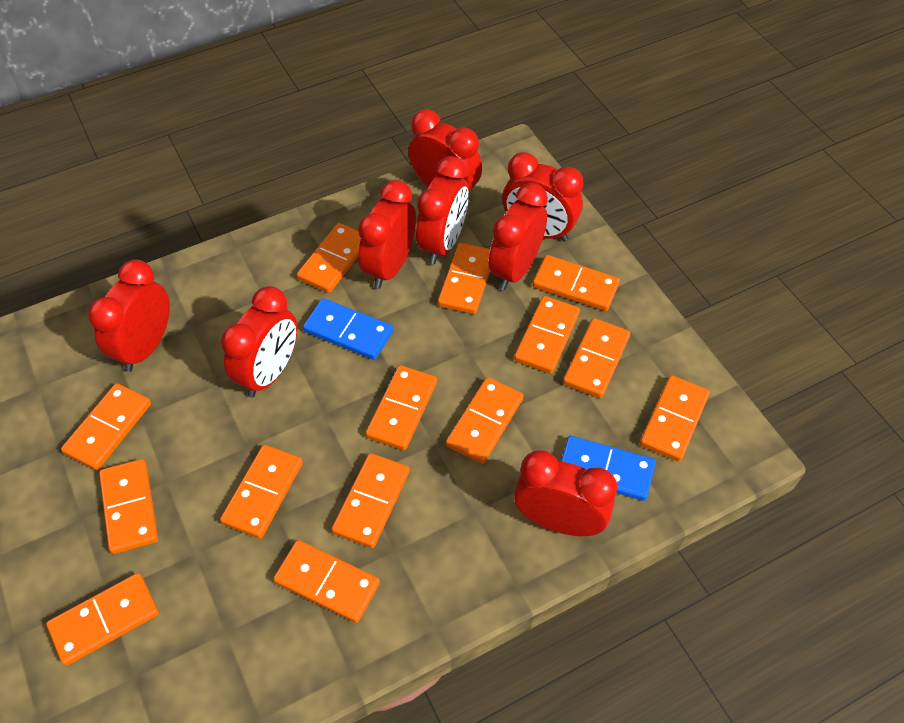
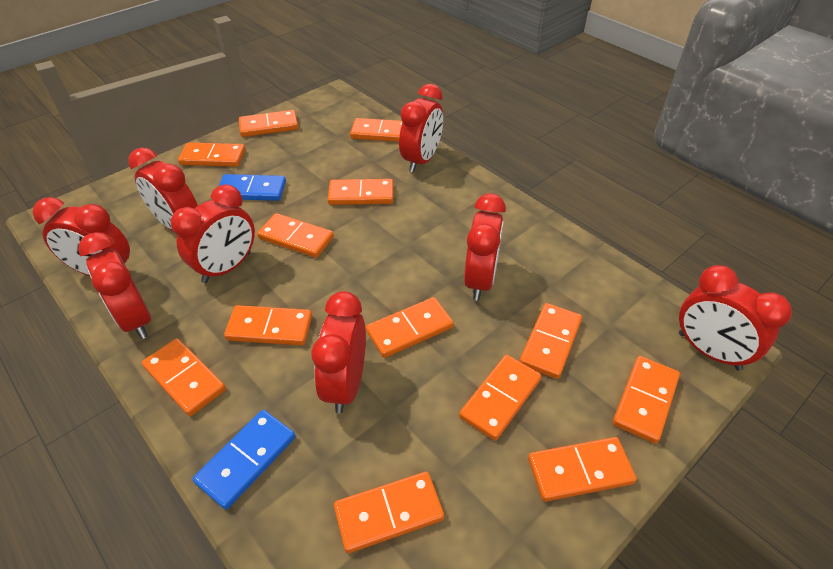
orange domino: [46,573,159,666] [61,383,151,470] [99,459,158,554] [220,445,303,539] [273,540,380,623] [297,223,361,293] [331,453,410,548] [365,365,437,450] [438,243,490,314] [446,377,524,464] [514,296,580,374] [532,255,620,311] [563,318,630,398] [640,375,710,462] = 14 -> [142,338,226,416] [178,142,245,167] [224,305,312,345] [239,110,298,137] [257,213,334,258] [327,179,393,205] [334,472,444,553] [350,118,402,142] [366,297,454,358] [459,355,542,441] [519,303,582,379] [528,437,637,502] [613,356,680,444] = 13

